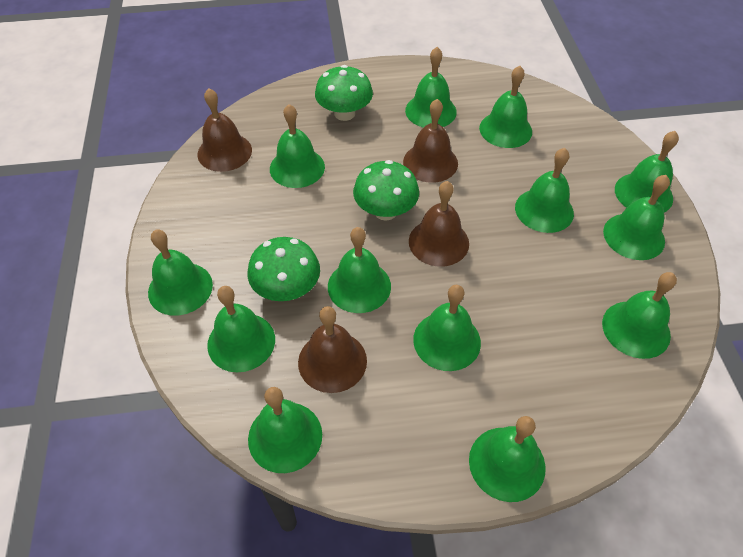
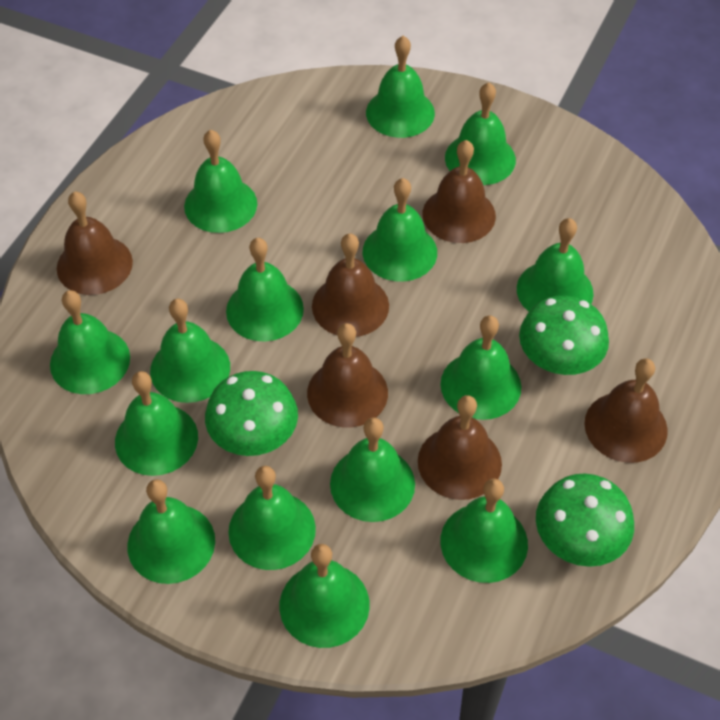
brown bell: [197,88,252,172] [298,306,367,393] [403,99,458,183] [409,181,469,267] = 4 -> [57,191,133,295] [307,323,388,427] [312,234,389,337] [418,395,502,500] [423,140,496,243] [584,358,668,463] = 6
green bell: [148,229,213,316] [207,286,275,372] [248,387,322,473] [270,104,325,188] [328,227,391,313] [405,47,457,128] [413,285,481,371] [469,416,546,502] [479,66,532,148] [515,148,574,233] [602,272,677,359] [603,175,670,260] [615,131,679,212] = 13 -> [50,290,130,394] [115,371,198,476] [127,479,215,584] [150,299,230,403] [184,130,257,233] [226,238,304,342] [228,466,316,570] [279,544,370,648] [330,418,415,522] [363,178,437,282] [366,36,435,138] [440,315,521,420] [440,478,528,583] [445,83,516,185] [517,218,594,312] = 15

